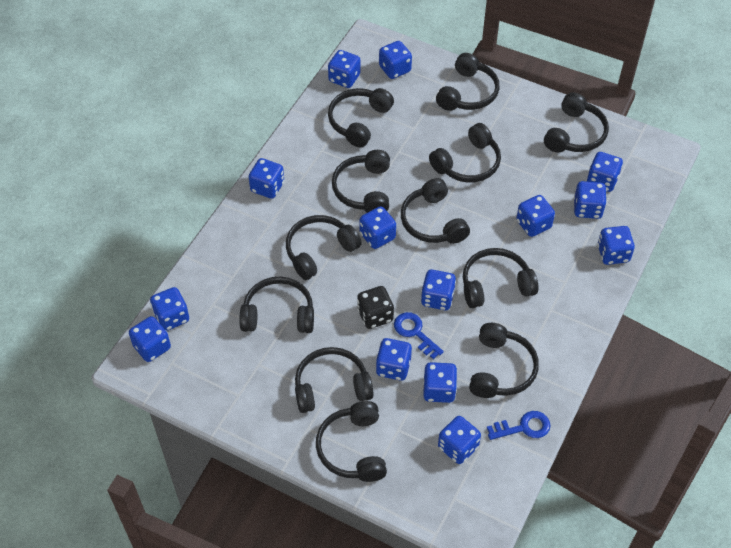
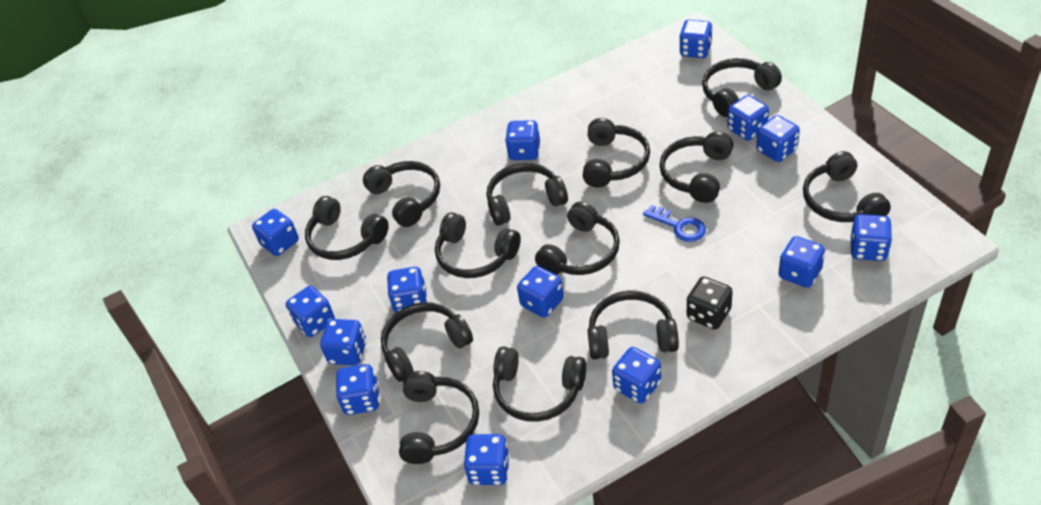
black headphones: [239,277,314,333] [286,215,362,280] [295,347,374,413] [316,401,387,482] [328,88,394,147] [332,150,390,213] [401,178,470,244] [429,123,501,183] [436,53,500,111] [463,248,538,308] [469,323,539,398] [544,93,609,152] = 12 -> [305,196,389,260] [363,161,440,227] [381,302,473,382] [399,371,479,464] [435,212,521,278] [487,163,568,225] [493,347,586,422] [535,202,620,275] [583,118,650,188] [588,291,679,360] [659,131,733,203] [702,58,782,117] [803,151,891,222] = 13
blue key: [394,312,444,359] [487,411,551,440] = 2 -> [643,205,706,242] = 1

